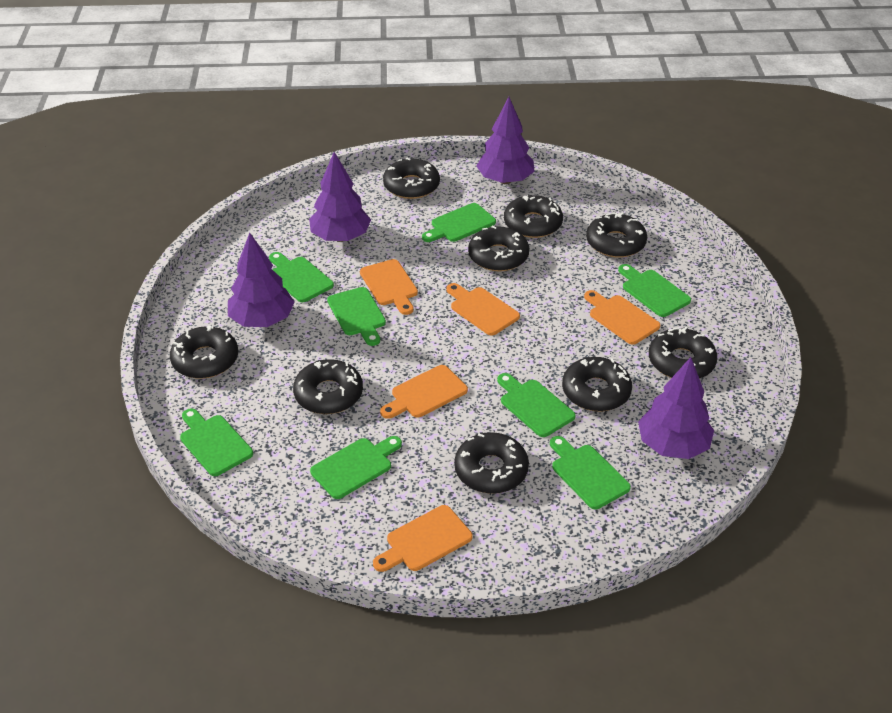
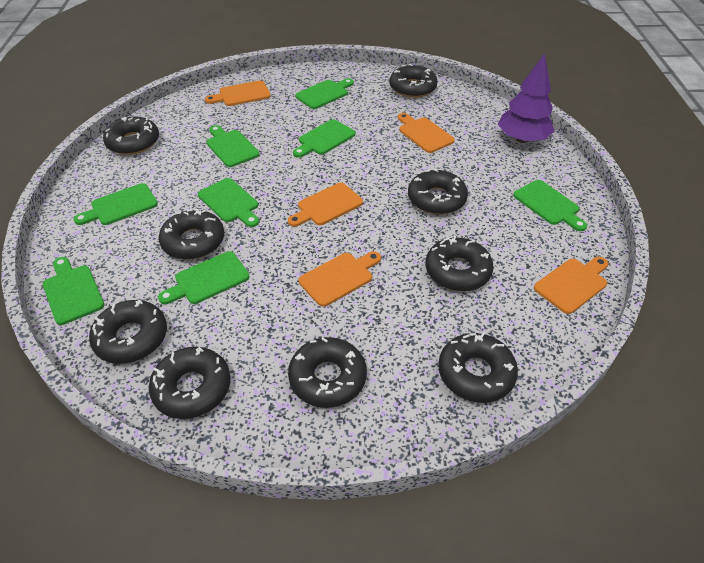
purple tree: [228,233,295,327] [309,152,371,242] [477,97,535,184] [638,357,714,459] = 4 -> [498,53,555,143] = 1

